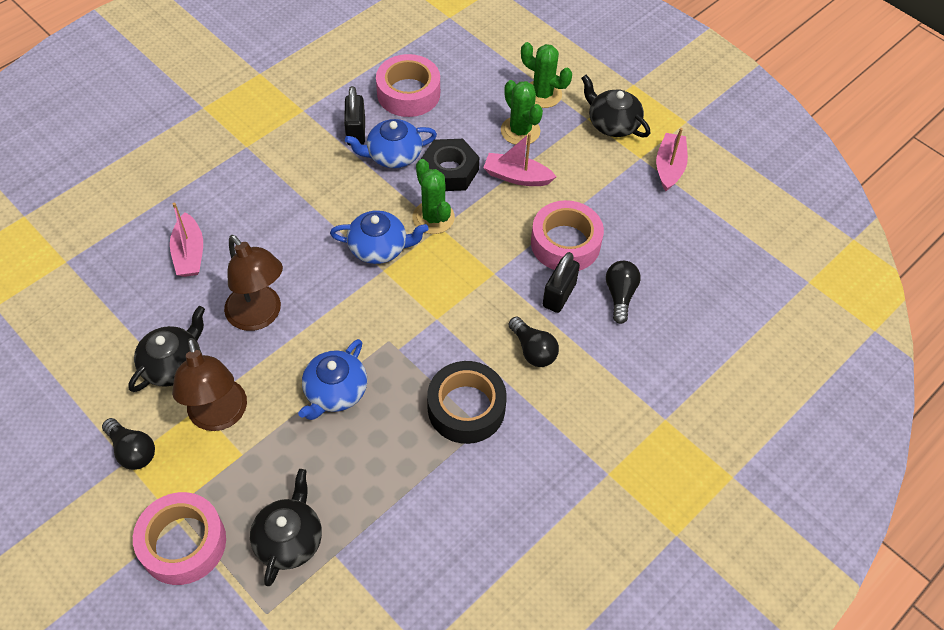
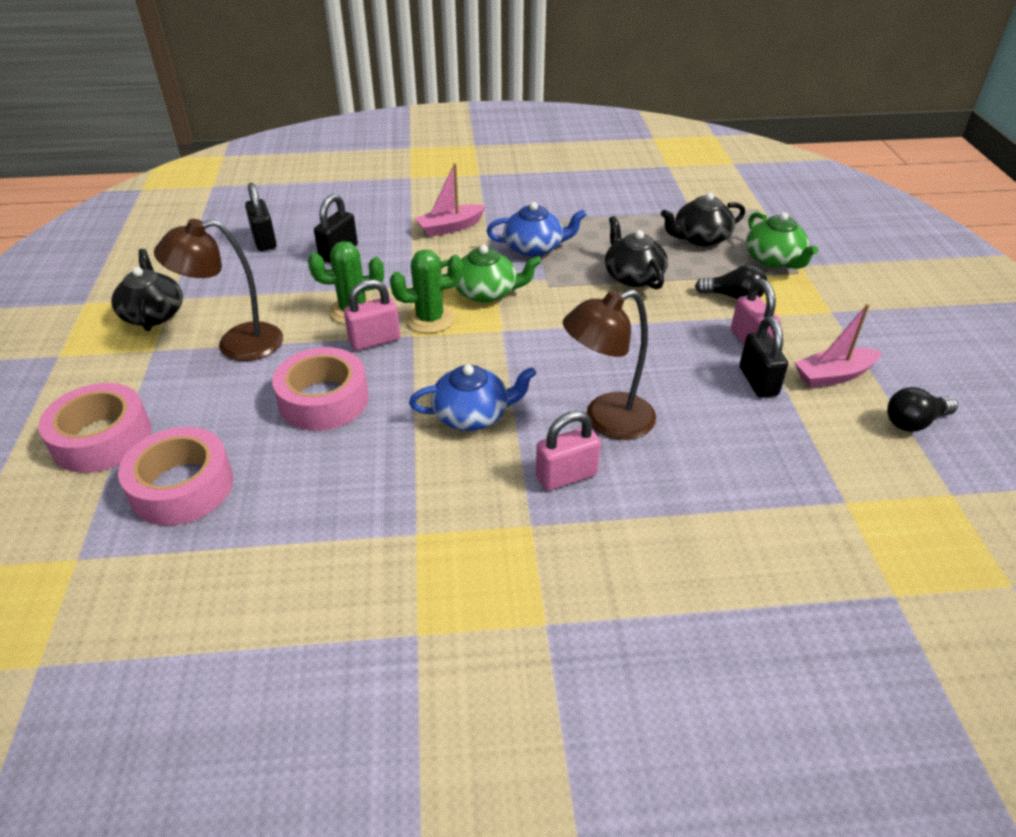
black light bulb: [102,418,155,470] [508,317,559,367] [606,261,640,324] = 3 -> [695,265,768,299] [887,387,958,432] = 2
black nut: [421,139,479,191] = 1 -> none = 0
black padlock: [344,86,365,146] [543,252,580,313] = 2 -> [245,183,277,251] [314,194,358,263] [739,316,788,398] = 3
black tape: [427,361,507,444] = 1 -> none = 0
blue teapot: [298,339,367,420] [330,210,429,264] [345,119,437,168] = 3 -> [409,364,536,431] [487,202,586,257] = 2
green cactus: [412,159,455,234] [501,80,543,145] [521,42,572,108] = 3 -> [308,241,384,324] [390,249,463,333] = 2
green teapot: none = 0 -> [441,245,541,303] [746,212,818,269] = 2
pink boat: [170,203,203,277] [483,133,556,186] [656,128,688,191] = 3 -> [415,163,486,237] [794,304,882,388] = 2
pink padlock: none = 0 -> [344,279,400,350] [536,411,601,491] [731,279,781,344] = 3

